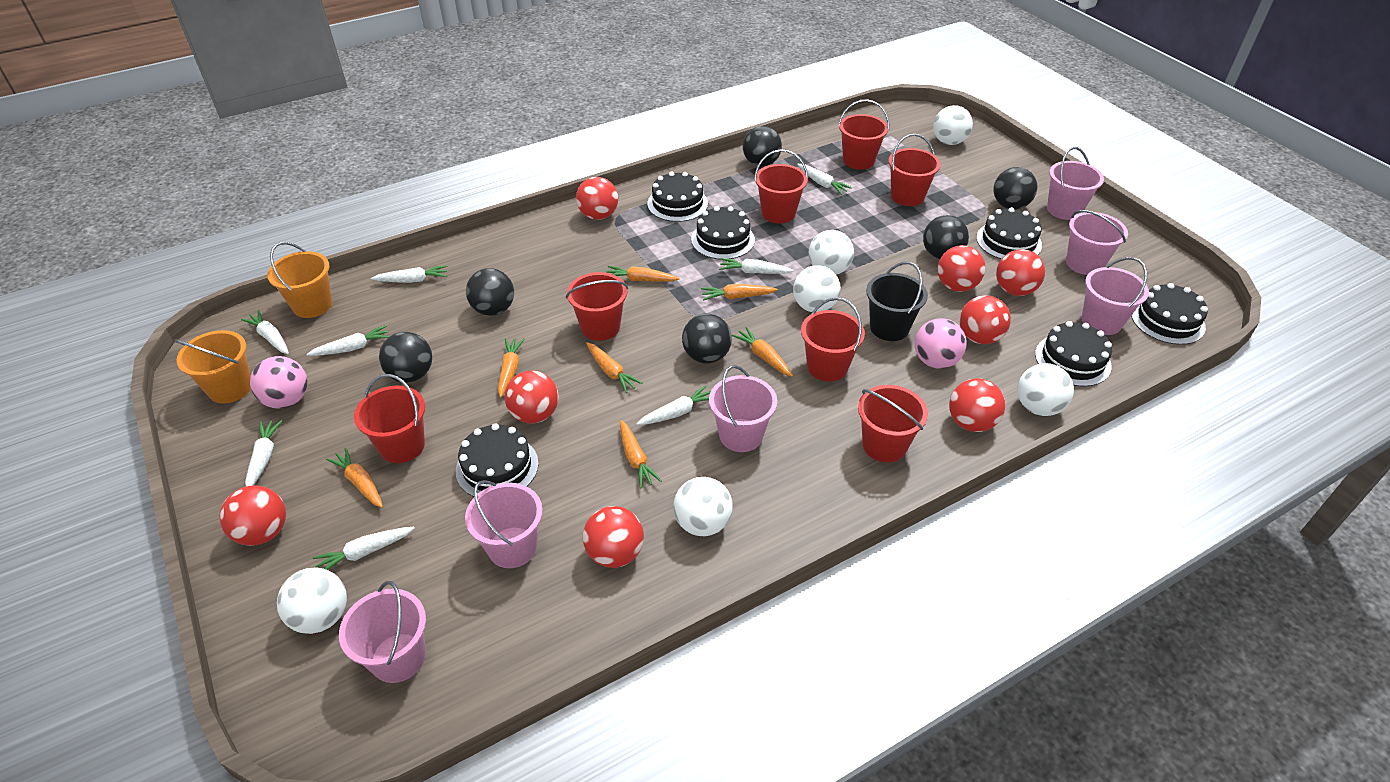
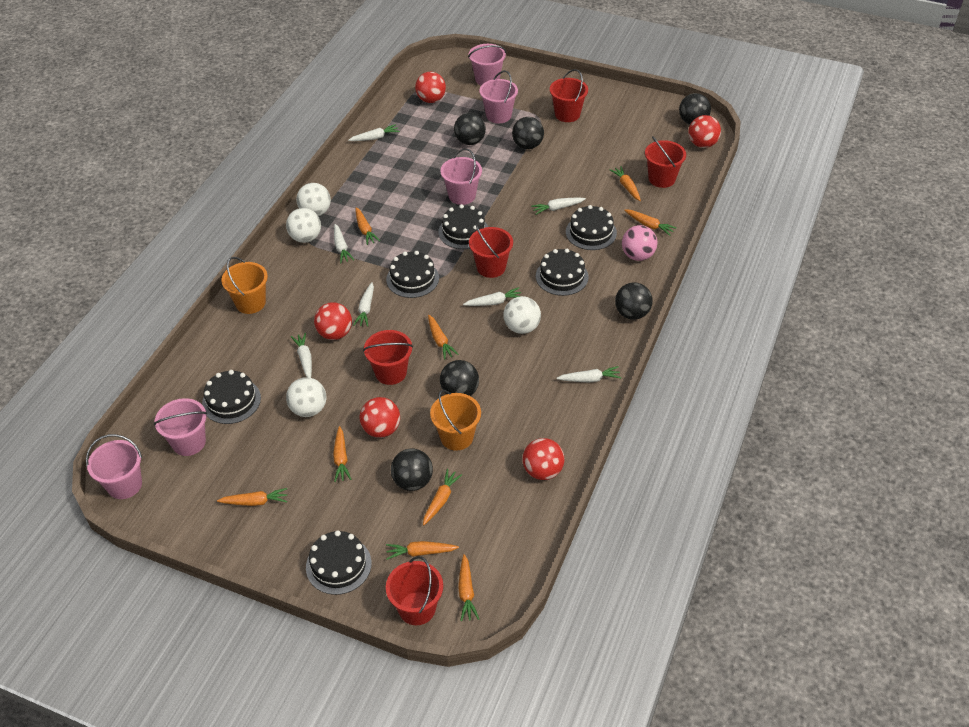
black bucket: [866,262,928,341] = 1 -> none = 0
orange carrot: [326,447,383,508] [498,338,525,398] [586,342,643,393] [606,266,680,282] [620,420,662,489] [701,284,778,301] [732,327,793,377] = 7 -> [217,488,287,506] [333,426,352,482] [356,207,380,245] [386,541,459,560] [423,469,462,525] [428,315,459,360] [458,554,479,621] [610,166,641,201] [624,209,677,236] = 9
pink ball: [250,356,308,409] [915,318,966,369] = 2 -> [622,225,657,261] = 1
pink bucket: [339,581,426,683] [465,480,543,568] [709,365,777,452] [1047,147,1104,220] [1066,210,1128,275] [1082,257,1149,335] = 6 -> [86,434,142,499] [154,398,207,456] [440,148,482,205] [468,44,506,85] [479,70,518,123] = 5
red ball: [219,485,286,546] [505,370,559,424] [576,177,618,220] [583,506,644,568] [937,245,985,292] [949,378,1005,432] [960,296,1011,344] [996,249,1045,296] = 8 -> [314,302,352,340] [360,397,400,438] [415,72,446,103] [523,438,564,480] [688,115,721,148] = 5
red bucket: [354,374,425,463] [566,272,628,341] [754,149,808,223] [801,297,865,381] [838,99,889,170] [858,385,928,462] [888,134,941,206] = 7 -> [363,330,413,385] [386,556,443,625] [469,223,513,278] [550,69,588,122] [645,136,686,188] = 5
white ball: [277,568,347,634] [673,477,733,536] [793,265,841,312] [808,230,854,275] [933,105,973,145] [1017,363,1074,416] = 6 -> [286,208,321,243] [286,377,326,417] [296,183,331,216] [503,296,541,334] = 4
white carrot: [241,310,289,354] [245,420,282,486] [307,325,390,356] [313,527,415,570] [371,265,447,283] [637,385,711,425] [719,258,794,274] [797,164,852,195] = 8 -> [291,333,312,378] [334,224,354,263] [348,124,400,141] [353,282,374,327] [463,287,521,306] [531,197,586,215] [557,366,622,383] = 7

